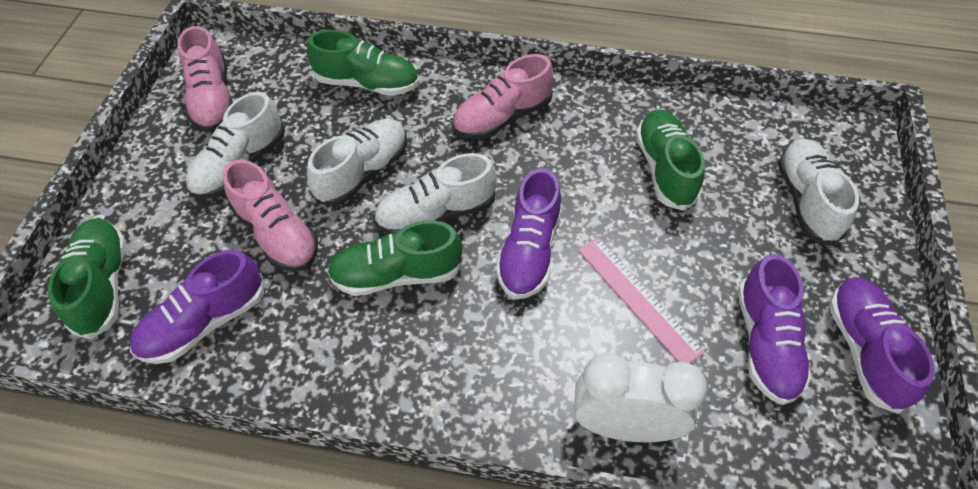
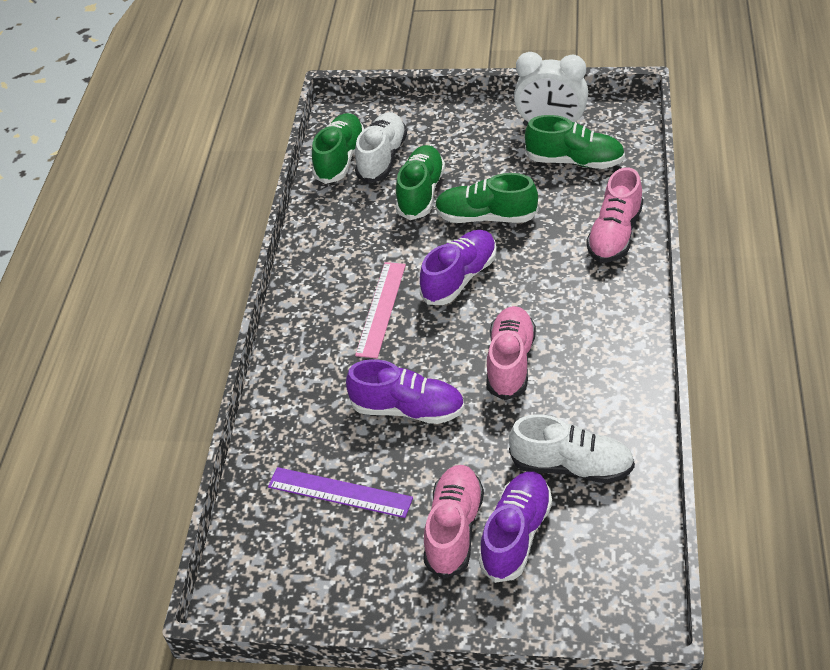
purple ruler: none = 0 -> [268,467,413,518] = 1
purple shoe: [129,250,264,364] [496,168,561,299] [738,254,812,405] [829,277,935,414] = 4 -> [346,359,465,424] [420,230,497,305] [479,471,552,583] = 3
white shoe: [186,92,285,199] [307,119,407,206] [374,153,497,234] [778,139,859,246] = 4 -> [355,112,407,183] [509,414,635,483] = 2

